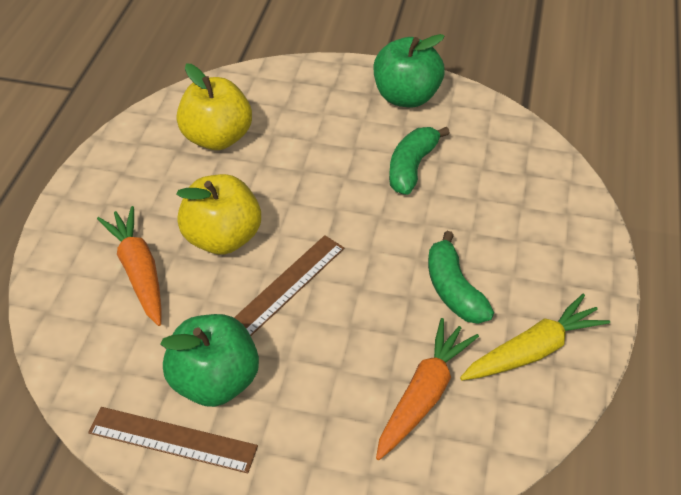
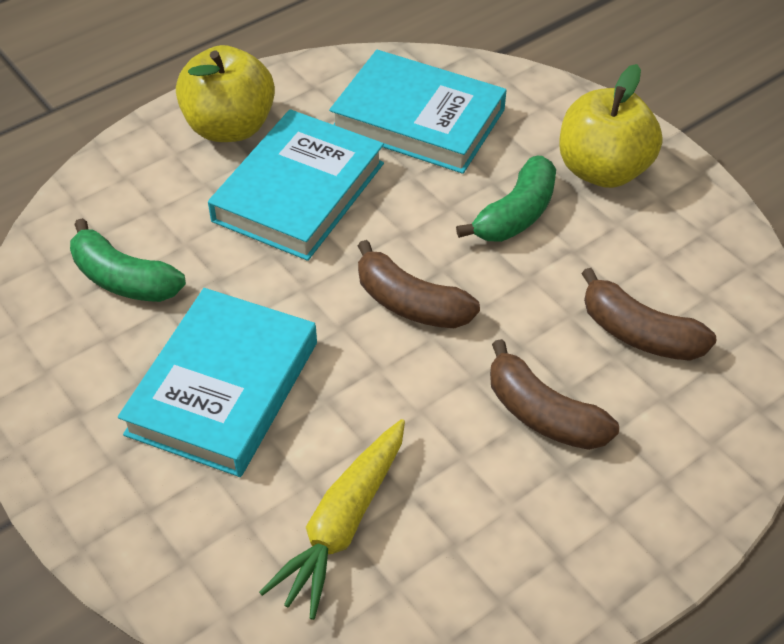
brown banana: none = 0 -> [358,240,480,328] [490,339,619,450] [581,268,717,361] = 3
brown ruler: [88,407,258,473] [234,235,344,336] = 2 -> none = 0
green apple: [160,314,259,407] [374,34,445,108] = 2 -> none = 0
orange carrot: [97,206,162,326] [376,318,479,460] = 2 -> none = 0
turquoise book: none = 0 -> [118,288,317,477] [208,109,384,261] [329,50,507,174] = 3

